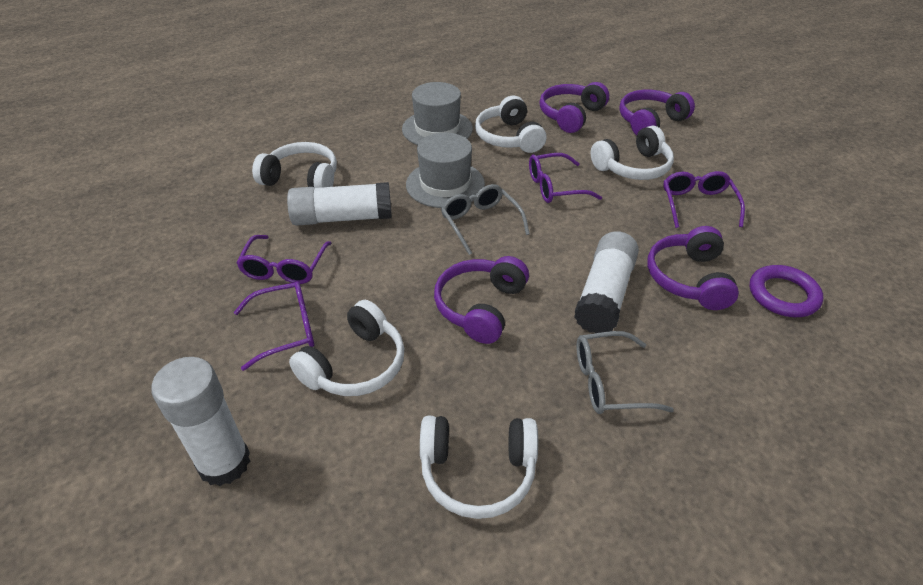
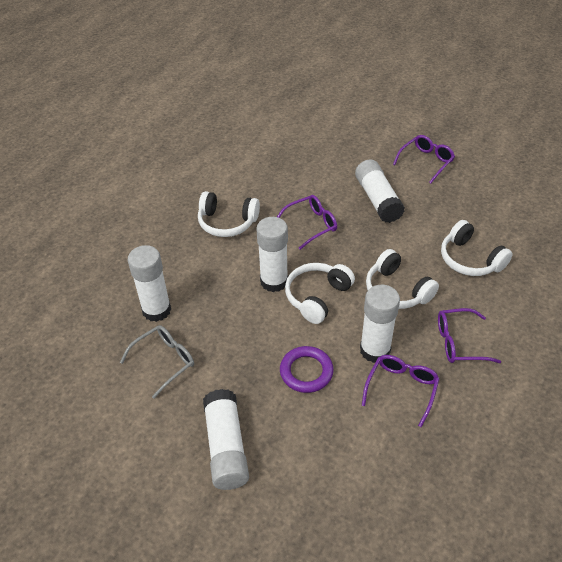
grey glasses: [441,184,530,255] [576,331,674,414] = 2 -> [120,325,194,399] = 1
grey hat: [402,82,473,145] [406,133,485,208] = 2 -> none = 0
purple headphones: [434,256,529,344] [539,82,609,133] [619,90,695,135] [647,226,739,310] = 4 -> none = 0
white glue stick: [151,357,250,486] [287,182,392,226] [574,231,639,333] = 3 -> [128,245,171,322] [203,389,249,490] [256,217,288,292] [355,160,405,223] [360,285,400,363] = 5
white headphones: [252,142,337,188] [289,300,405,396] [420,416,538,519] [475,96,546,153] [591,126,674,180] = 5 -> [198,191,260,237] [285,263,355,324] [366,249,439,309] [441,220,513,276] = 4

